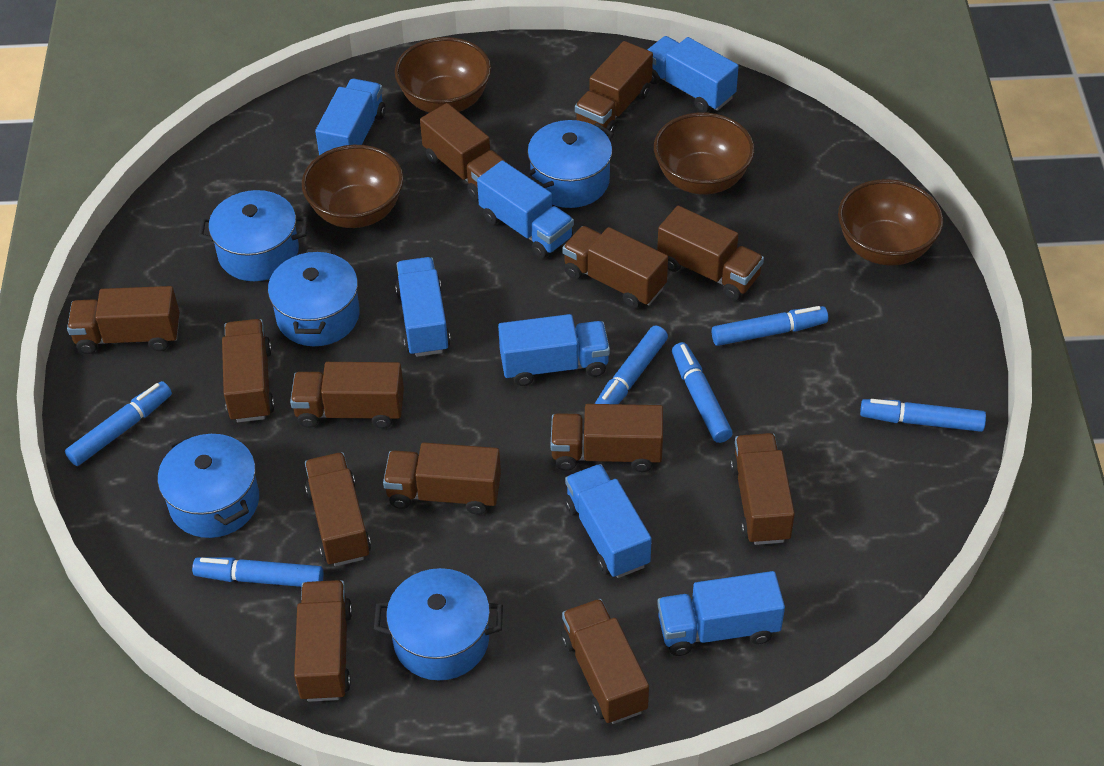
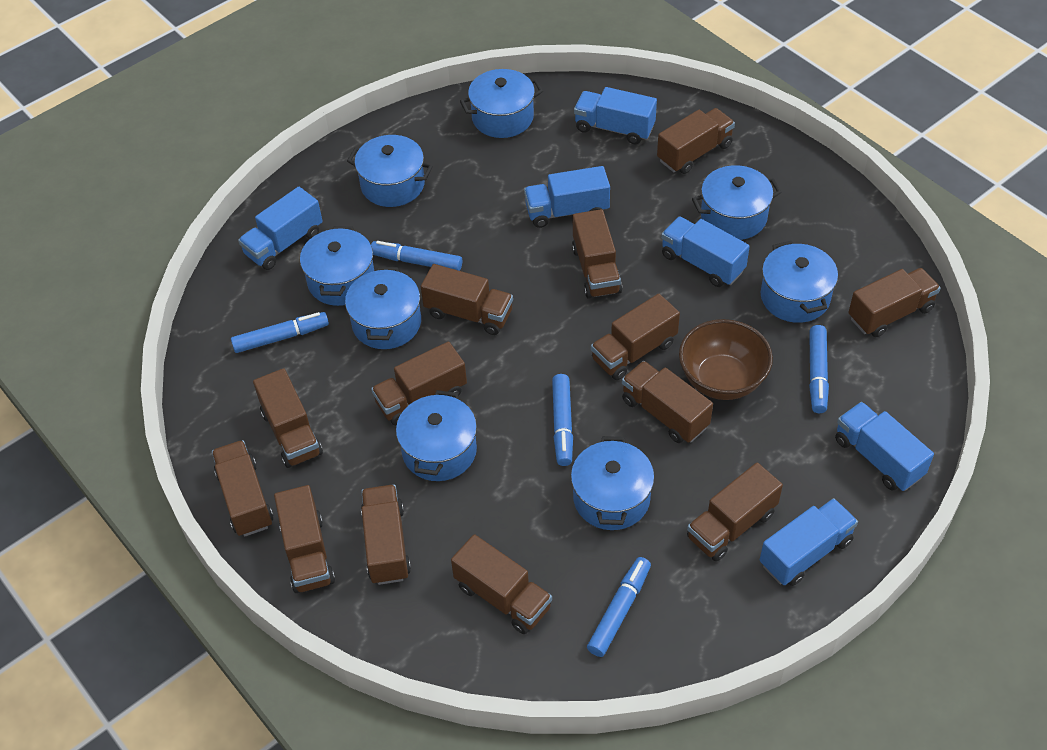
blue marker: [65,381,172,466] [192,557,323,587] [595,326,668,404] [672,342,733,443] [712,306,828,346] [860,399,986,432] = 6 -> [231,312,329,353] [371,241,462,271] [552,374,573,466] [587,557,651,657] [809,325,829,413] = 5
blue pot: [158,432,259,538] [198,190,308,281] [268,249,360,346] [374,568,503,680] [526,120,614,208] = 5 -> [300,226,374,306] [345,267,421,349] [347,135,433,207] [396,390,477,481] [460,69,543,138] [571,436,654,530] [692,165,782,240] [761,241,838,323] = 8
blue truck: [315,79,386,155] [395,257,451,357] [477,160,574,258] [498,314,610,386] [564,464,652,578] [648,36,739,113] [657,571,785,656] = 7 -> [238,187,323,270] [524,166,610,228] [574,87,657,144] [661,217,750,287] [760,498,858,586] [835,402,934,491] = 6
brown bowl: [302,145,404,228] [395,37,491,113] [654,112,755,194] [838,179,943,265] = 4 -> [679,319,773,400] = 1

